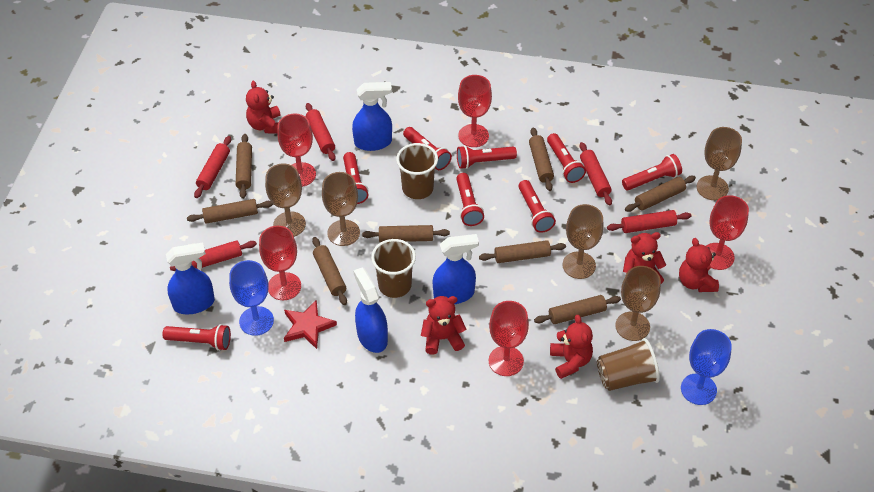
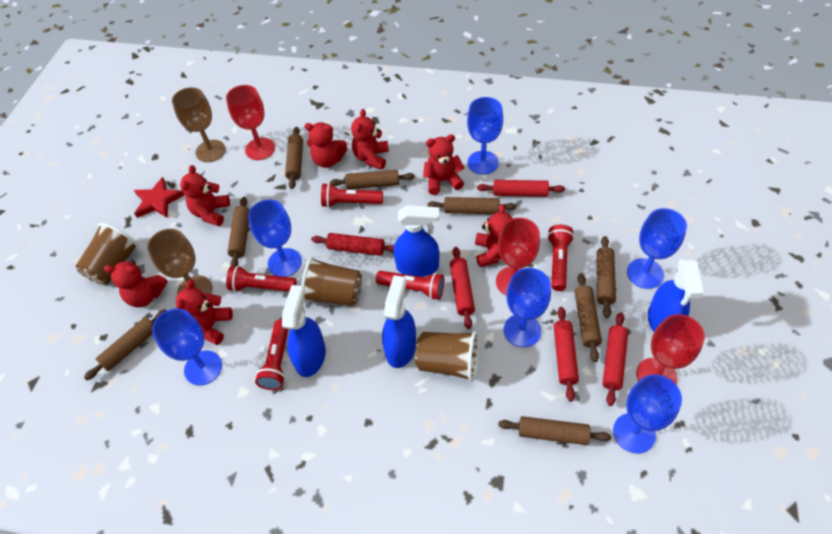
blue goblet: [229,260,274,336] [681,329,732,405] = 2 -> [152,308,222,386] [248,199,302,277] [467,97,503,175] [504,268,551,347] [613,374,682,454] [627,208,687,289] = 6
brown goblet: [265,164,306,237] [322,172,360,246] [563,204,604,279] [615,266,661,341] [697,127,742,200] = 5 -> [147,229,212,295] [172,87,226,162] = 2
red flashlight: [162,324,231,351] [343,152,368,204] [403,127,452,170] [456,173,484,226] [457,145,517,169] [518,180,556,233] [547,133,586,183] [622,154,682,190] = 8 -> [226,265,296,292] [255,320,288,390] [321,183,383,208] [376,271,444,300] [547,225,574,291] = 5
red goblet: [259,226,301,300] [277,114,316,187] [458,75,492,147] [489,301,529,376] [706,195,749,270] = 5 -> [226,85,275,160] [496,218,540,295] [636,314,705,384] = 3
red teddy bear: [246,81,281,134] [421,296,466,355] [550,315,593,379] [623,232,666,284] [679,238,719,292] = 5 -> [104,260,168,307] [176,280,233,345] [180,165,230,226] [304,122,348,168] [351,109,389,170] [423,134,465,195] [475,204,513,267] = 7

